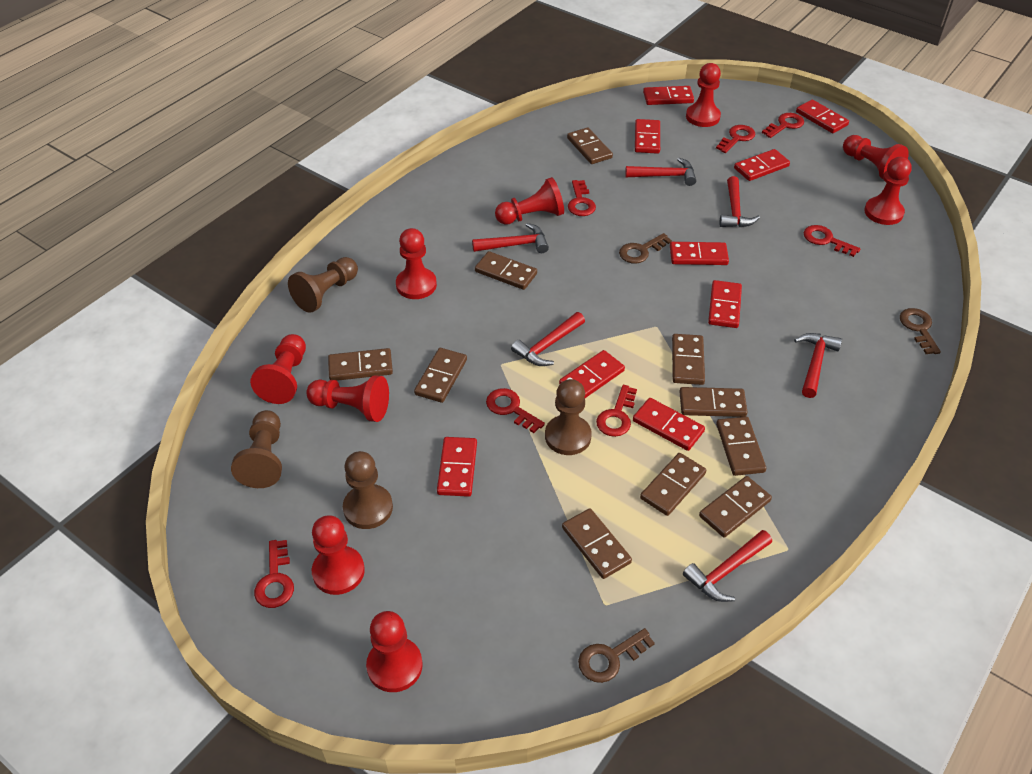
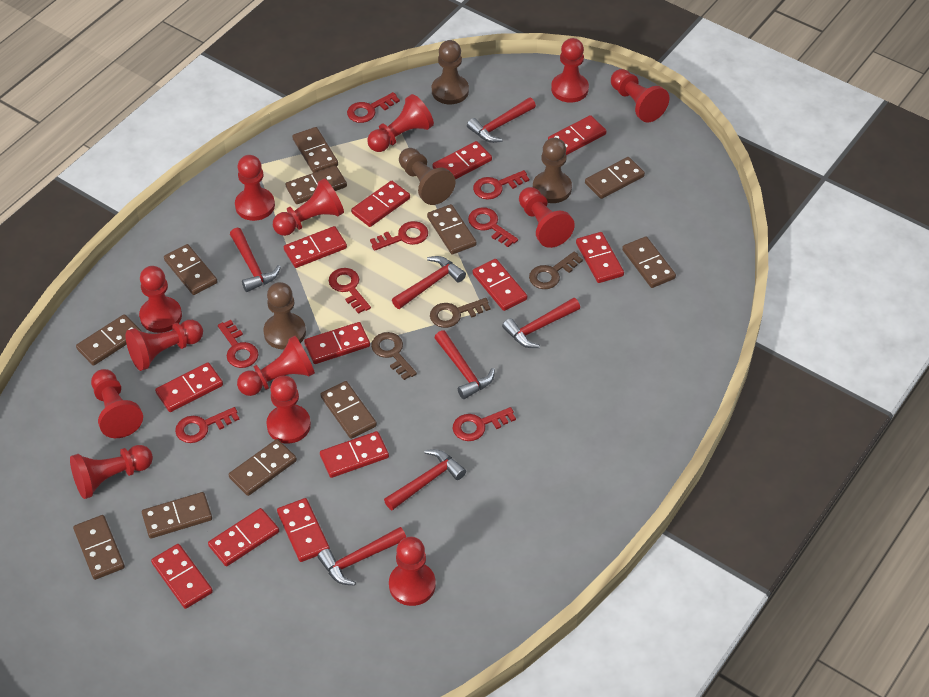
brown domino: [328,348,393,381] [414,348,467,403] [475,251,537,290] [562,508,632,579] [567,127,613,164] [640,453,706,516] [672,334,705,385] [679,387,747,417] [699,476,772,538] [716,417,766,476] = 10 -> [73,515,125,580] [76,314,141,366] [142,492,212,538] [164,244,218,295] [228,439,297,496] [286,166,347,204] [292,127,338,173] [320,381,377,439] [427,204,477,254] [585,157,645,199] [622,236,676,288] = 11
red domino: [437,437,477,497] [559,350,625,398] [633,398,705,451] [635,119,660,154] [643,86,694,105] [670,242,729,265] [708,280,742,328] [734,149,790,181] [796,99,849,133] = 9 -> [151,544,213,609] [155,362,223,412] [208,508,279,566] [277,498,330,562] [284,226,347,268] [304,322,370,364] [320,431,389,478] [351,181,410,227] [432,141,492,180] [472,259,527,311] [548,115,606,155] [576,232,624,283] = 12
red hammer: [472,223,549,253] [511,312,585,366] [625,158,696,186] [683,530,772,602] [719,176,760,227] [794,333,842,398] = 6 -> [230,228,281,292] [318,527,406,586] [384,449,466,510] [392,256,466,309] [434,330,495,399] [467,97,536,143] [502,297,580,348] = 7
red key: [254,540,294,608] [486,388,545,433] [568,180,596,216] [596,385,637,437] [716,125,755,153] [762,113,804,138] [804,225,861,257] = 7 -> [175,407,239,443] [218,320,259,368] [329,268,371,314] [347,92,400,123] [370,221,428,251] [453,407,516,441] [468,207,518,247] [473,170,529,199] = 8
red pawn: [250,334,306,404] [306,375,389,422] [312,515,365,595] [366,611,423,692] [396,228,437,299] [495,177,564,225] [686,63,721,127] [843,135,909,180] [864,157,912,225] = 9 -> [70,445,153,499] [91,369,143,438] [126,320,203,371] [139,266,182,333] [235,155,275,221] [237,336,315,396] [266,376,311,444] [273,178,344,236] [367,94,434,152] [389,537,436,606] [519,187,575,248] [551,38,589,103] [611,69,669,122] = 13

